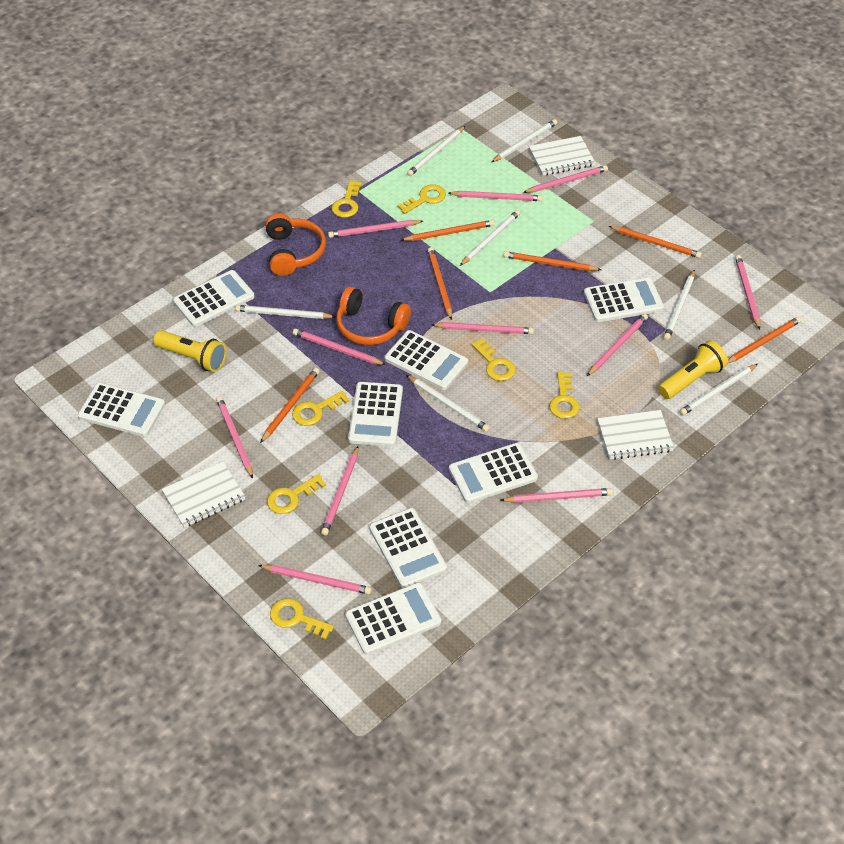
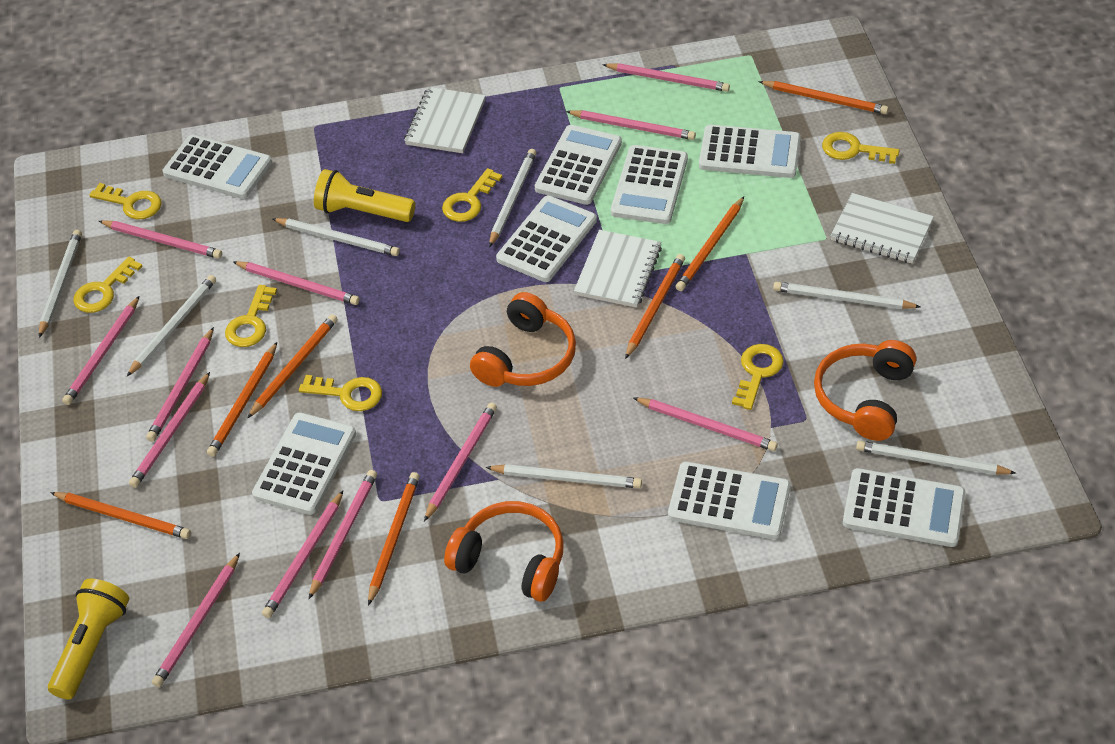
orange headphones: [265,213,326,276] [336,287,411,345] = 2 -> [444,501,564,602] [470,292,576,387] [814,340,916,441] = 3
orange pencil: [260,368,320,443] [401,220,495,241] [428,247,452,320] [504,251,601,271] [609,226,702,258] [728,317,801,363] = 6 -> [50,492,191,539] [207,342,277,457] [247,314,337,419] [368,472,420,606] [625,254,685,359] [676,197,744,291] [758,81,889,114] = 7
pink pencil: [216,397,253,478] [258,565,372,594] [293,329,386,365] [321,446,358,536] [328,220,423,238] [431,322,534,334] [448,191,543,201] [501,488,613,503] [523,165,608,193] [587,314,648,376] [735,255,760,330] = 11 -> [62,296,139,405] [99,220,222,259] [129,372,210,488] [146,327,214,442] [152,553,240,687] [233,261,360,305] [262,491,343,618] [309,470,377,599] [424,403,497,521] [566,110,696,140] [602,63,730,92] [634,398,778,451] = 12

